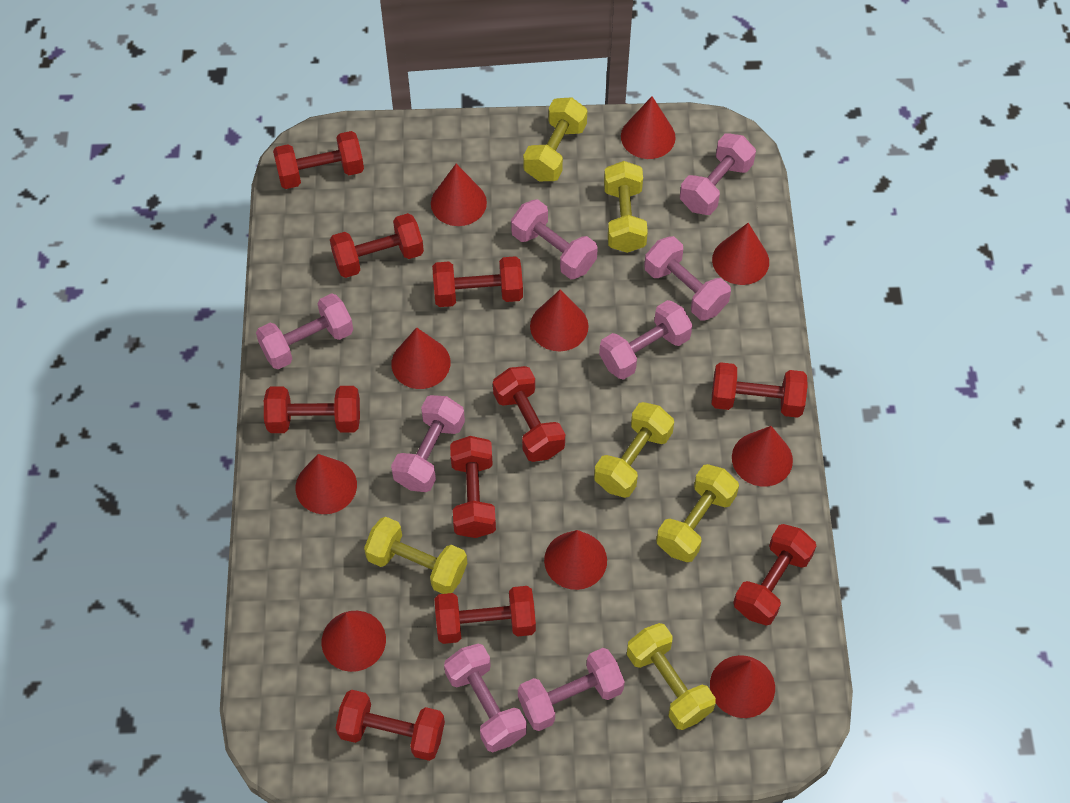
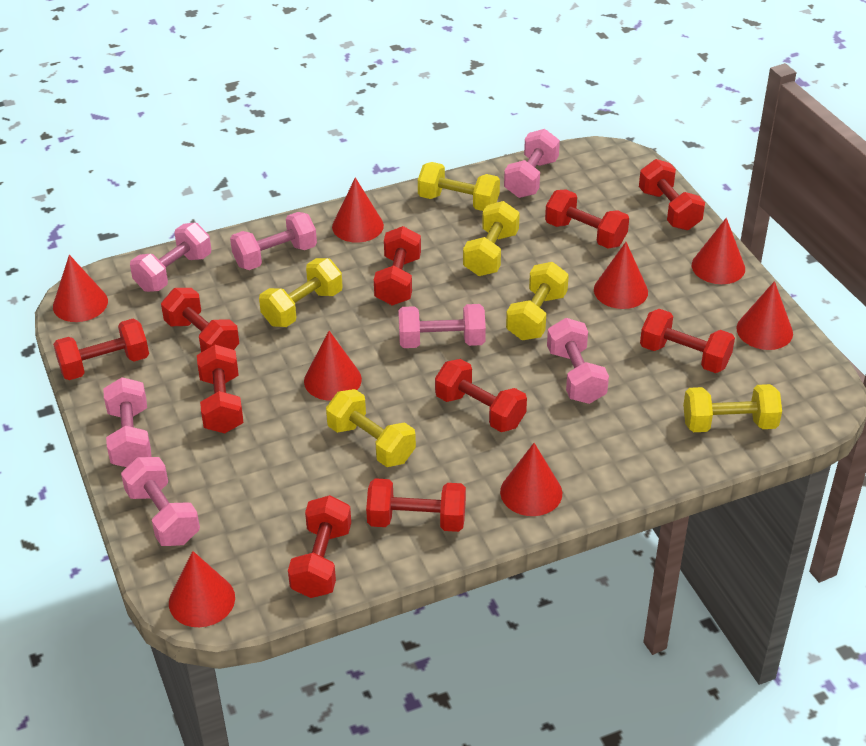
pink dumbbell: [256,293,353,369] [391,395,465,492] [444,644,527,752] [511,199,598,279] [518,648,625,731] [599,300,692,380] [644,236,731,320] [680,133,756,215] = 8 -> [103,377,152,467] [121,457,200,546] [130,222,211,292] [230,212,317,270] [398,304,486,348] [504,129,560,198] [547,318,609,404] = 7
red cone: [296,454,357,514] [322,611,386,672] [391,327,450,389] [431,164,487,226] [530,290,588,351] [544,530,607,590] [621,96,676,159] [710,655,775,718] [712,223,769,285] [732,426,793,486] = 10 -> [53,255,108,322] [169,551,235,627] [304,331,362,401] [332,177,384,243] [500,443,562,516] [594,242,648,309] [692,218,745,284] [736,281,793,350] = 8

